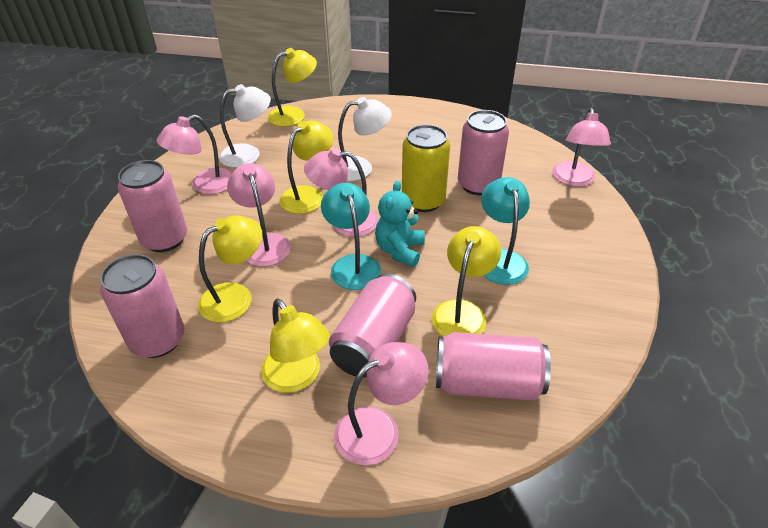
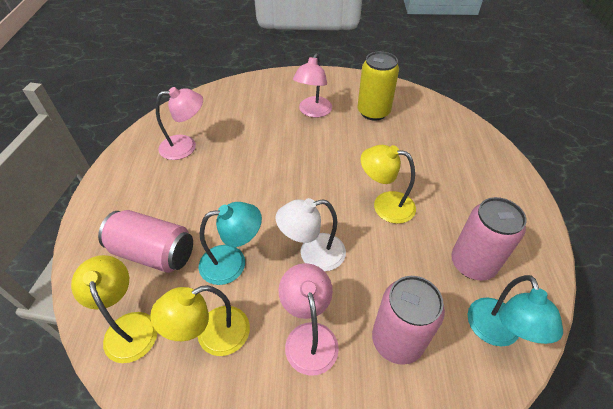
pink can: [100,254,185,358] [118,160,187,252] [329,273,416,378] [436,332,551,401] [458,110,509,195] = 5 -> [98,210,193,273] [372,276,445,365] [451,197,527,281] = 3
pink lamp: [156,115,233,194] [227,163,291,267] [304,148,378,237] [334,342,429,465] [552,108,611,187] = 5 -> [156,87,203,160] [278,263,339,376] [293,54,332,118] = 3
turquoise teddy bear: [375,180,425,267] = 1 -> none = 0
white lamp: [219,84,271,168] [338,97,392,181] = 2 -> [276,198,346,271] = 1
yellow lamp: [198,216,262,322] [261,299,330,393] [268,48,317,127] [279,120,333,214] [432,226,501,337] = 5 -> [71,255,157,363] [150,285,250,356] [361,145,416,224] = 3

